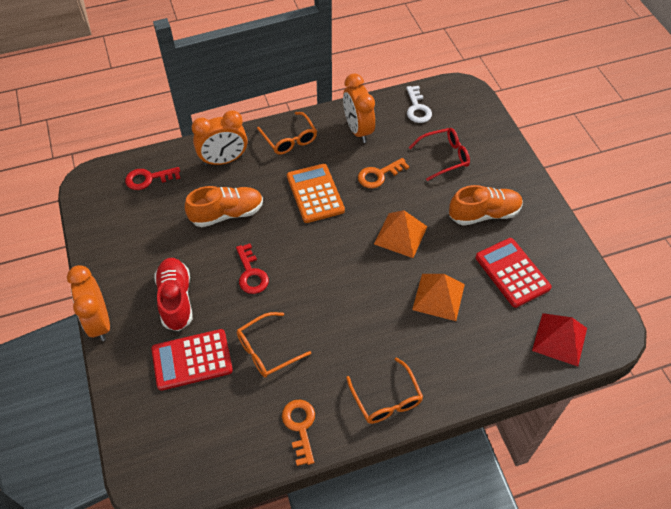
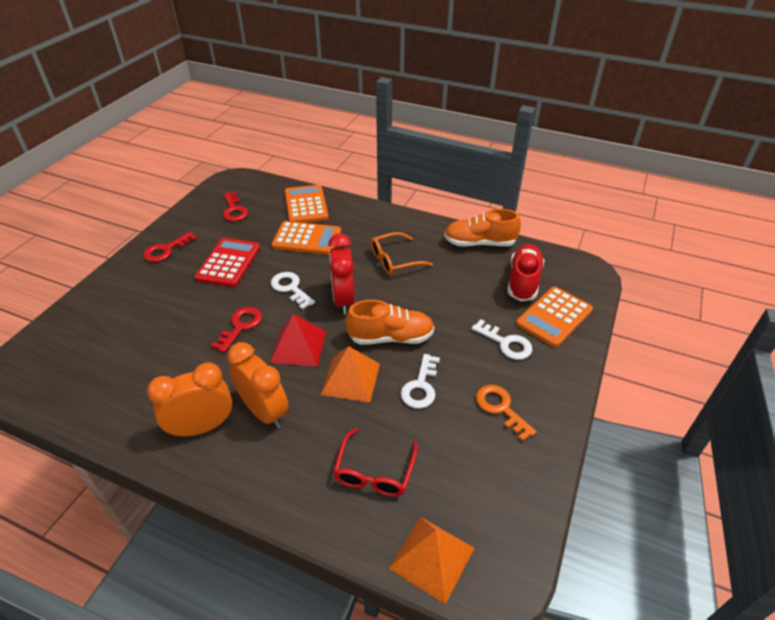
orange calculator: [287,164,345,223] = 1 -> [272,221,341,255] [285,185,329,223] [516,286,593,348] = 3
orange clock: [67,265,110,341] [192,110,247,166] [343,74,375,143] = 3 -> [147,363,232,438] [227,342,289,428] = 2
orange glasses: [237,312,311,378] [257,112,317,155] [346,357,423,424] = 3 -> [371,232,433,275] = 1
orange key: [282,400,315,466] [358,158,409,189] = 2 -> [476,385,537,442] = 1
red calculator: [151,329,233,391] [475,238,552,308] = 2 -> [195,238,260,287] = 1
red clock: none = 0 -> [328,233,355,314] = 1
red key: [125,167,180,190] [236,243,269,294] = 2 -> [143,232,197,262] [211,307,262,352] [223,192,248,221] = 3
white key: [406,86,432,123] = 1 -> [271,272,315,309] [401,354,440,409] [472,319,532,360] = 3

